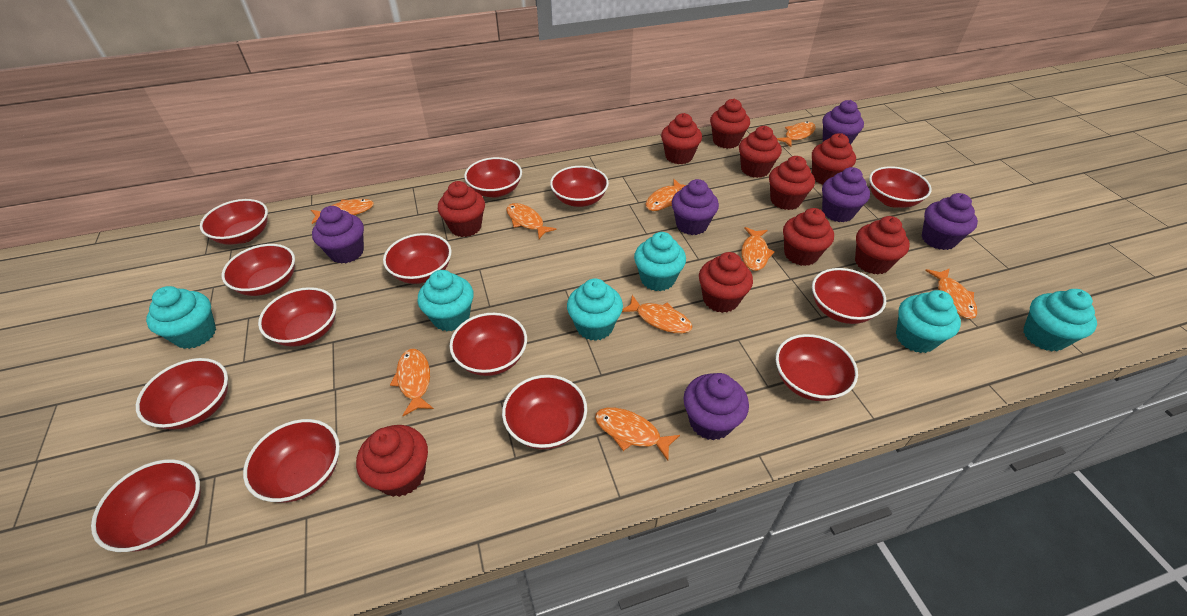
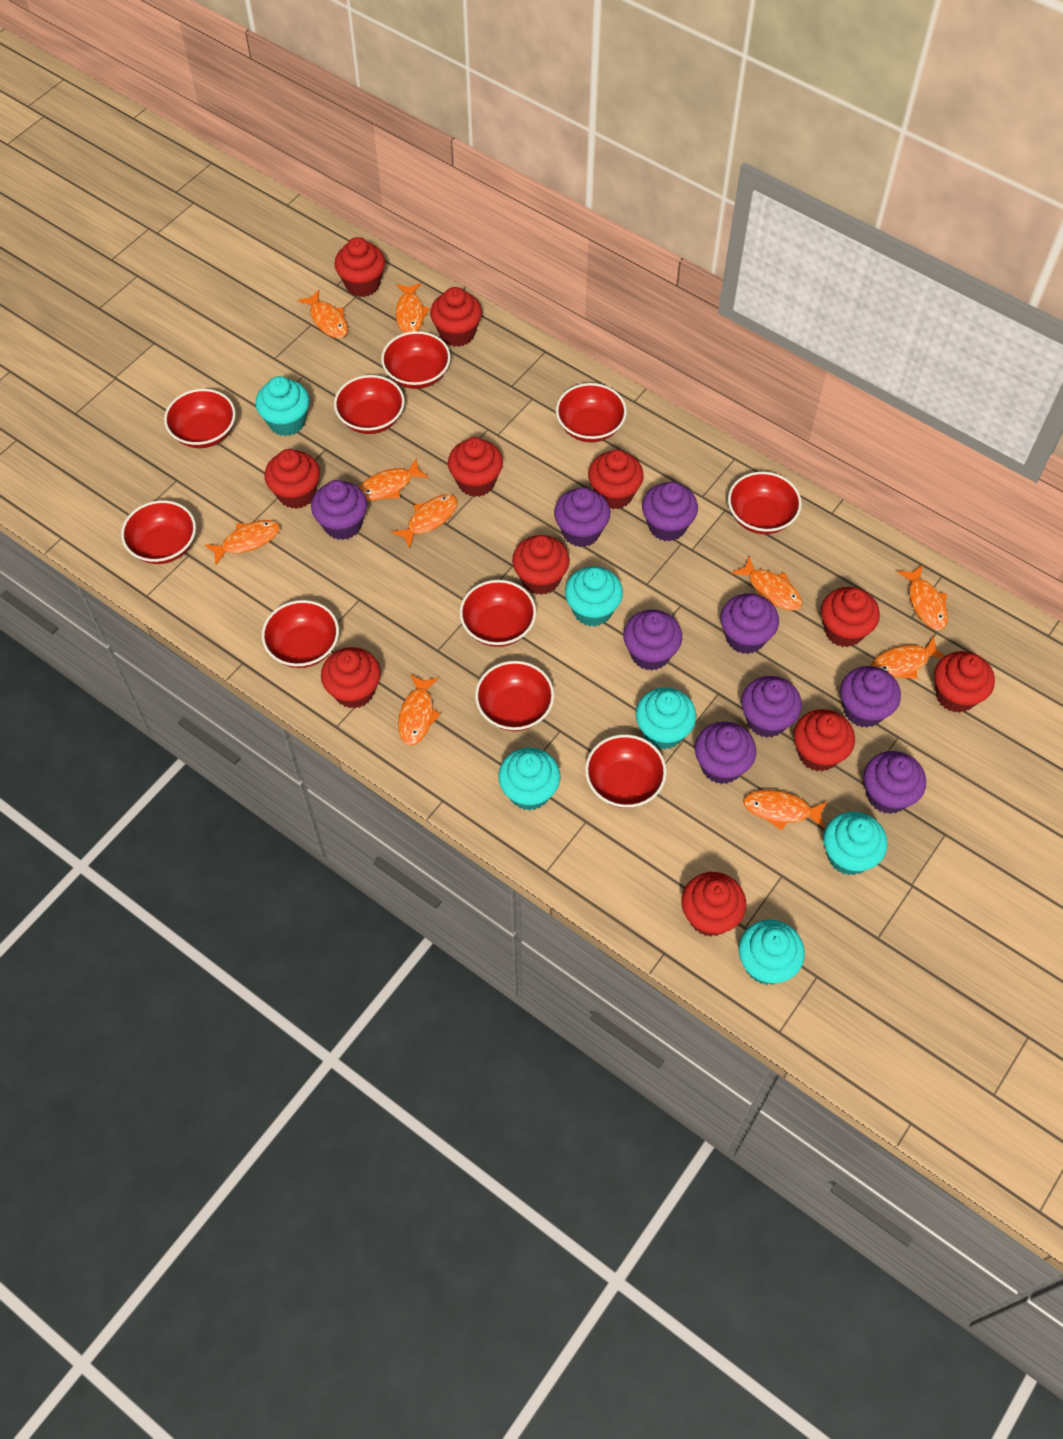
orange fish: [311,199,374,224] [390,349,434,416] [506,203,557,239] [595,408,680,461] [622,295,692,333] [645,179,686,211] [741,227,775,271] [777,122,816,147] [925,269,977,319] = 9 -> [205,520,280,565] [298,290,348,338] [359,459,429,501] [391,494,458,548] [396,283,430,333] [398,674,441,746] [732,556,802,610] [743,790,828,831] [871,636,945,679] [897,565,948,630] = 10
purple cupcake: [312,206,364,264] [672,179,719,235] [684,373,749,440] [822,167,870,222] [823,100,864,144] [922,193,978,250] = 6 -> [311,480,367,540] [554,487,610,547] [623,610,682,671] [642,482,698,542] [695,722,756,784] [720,594,779,654] [741,676,802,738] [840,666,901,728] [864,751,926,814] = 9
red bowl: [91,459,200,552] [136,358,228,430] [200,199,268,245] [222,244,295,296] [243,419,340,502] [258,287,336,347] [383,233,452,284] [450,313,527,376] [464,157,522,198] [502,375,587,449] [550,166,609,207] [776,334,858,401] [812,268,886,324] [869,166,932,208] = 14 -> [121,500,196,564] [164,389,236,448] [262,600,339,668] [334,375,405,434] [381,331,451,389] [460,580,536,647] [475,661,554,731] [556,383,627,442] [585,735,667,808] [728,472,802,534] = 10
red cupcake: [356,425,428,497] [438,181,485,237] [661,113,702,164] [699,252,753,313] [710,99,750,149] [739,126,782,178] [769,156,815,210] [783,208,834,266] [812,133,856,185] [855,216,910,275] = 10 -> [265,449,320,509] [321,647,381,709] [334,237,385,297] [430,287,482,347] [448,437,503,497] [512,535,570,595] [588,449,644,509] [681,872,746,937] [794,709,855,772] [821,587,880,647] [934,651,995,713] = 11

